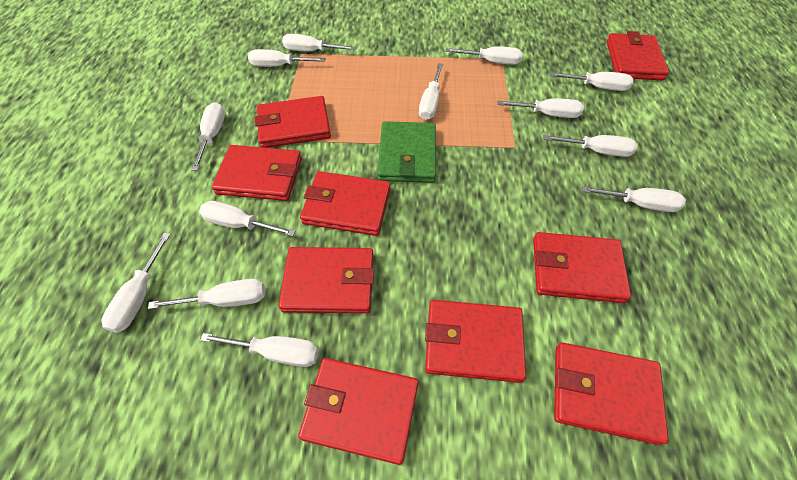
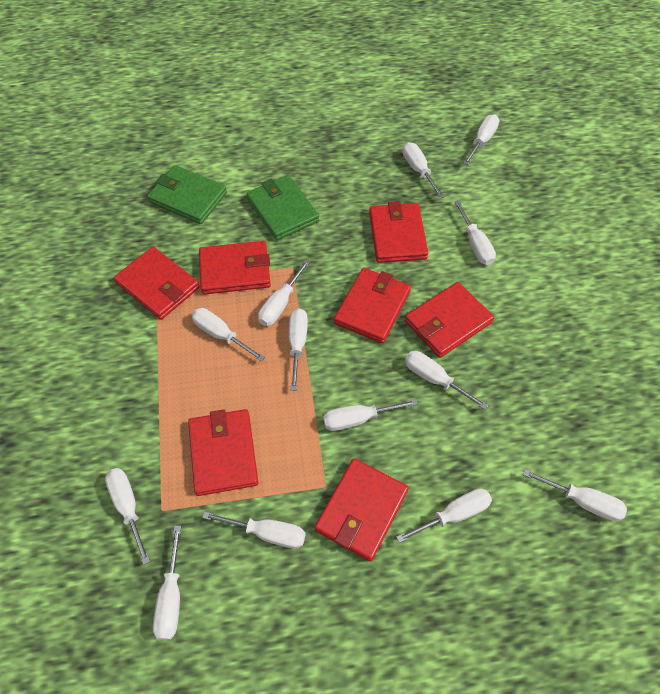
green wallet: [378,121,436,183] = 1 -> [147,165,227,224] [246,175,319,240] = 2
red wallet: [212,145,302,201] [255,96,331,148] [278,247,374,314] [298,358,419,465] [300,171,391,236] [425,300,526,383] [533,232,631,303] [554,342,669,445] [606,31,669,81] = 9 -> [114,247,200,320] [188,409,258,496] [199,241,271,295] [315,458,409,562] [334,268,411,343] [369,201,428,263] [405,282,494,358] = 7

